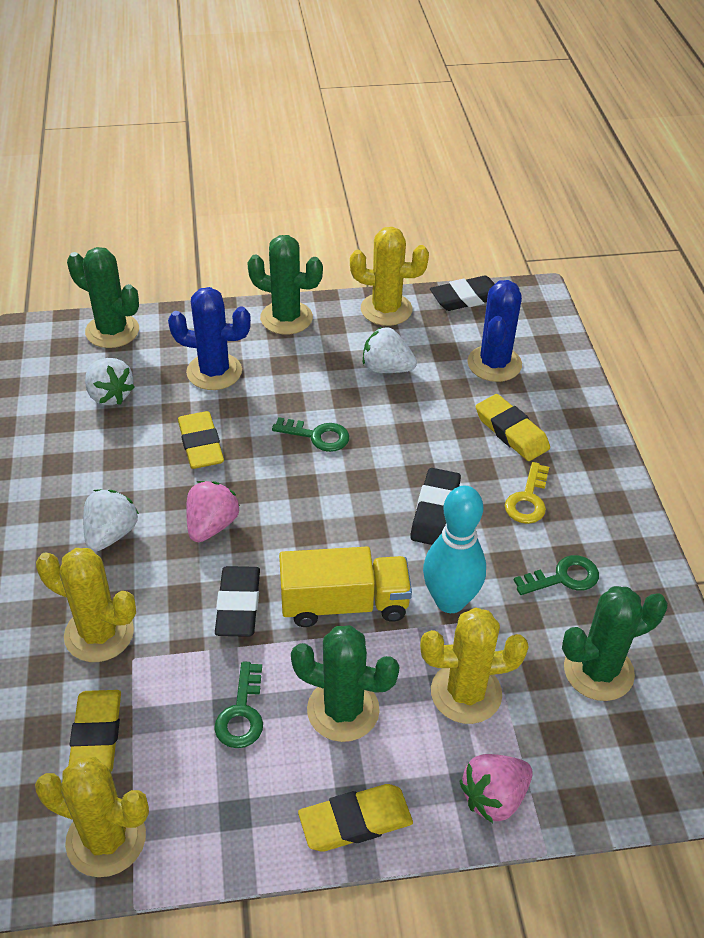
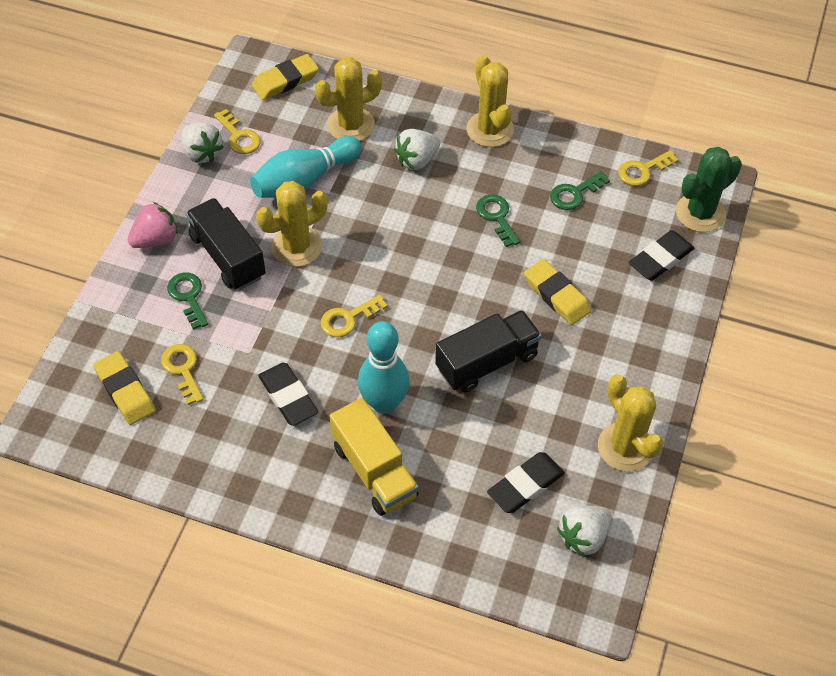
black truck: none = 0 -> [186,198,266,290] [435,310,542,393] = 2
blue cactus: [168,287,251,390] [467,280,522,382] = 2 -> none = 0
green cactus: [67,247,139,348] [247,235,323,335] [291,625,400,742] [562,586,668,701] = 4 -> [676,147,742,232] = 1
pink strawberry: [186,481,240,542] [460,754,533,823] = 2 -> [128,202,178,248] = 1
turquoise bowling pin: [423,485,486,613] = 1 -> [250,136,362,198] [358,321,410,414] = 2
yellow eraser: [68,690,121,772] [178,411,224,469] [298,784,413,852] [476,394,550,461] = 4 -> [93,351,155,425] [252,54,319,100] [524,259,591,325] = 3
yellow key: [505,462,549,524] = 1 -> [161,344,204,405] [214,109,261,154] [321,294,387,337] [618,150,678,186] = 4

